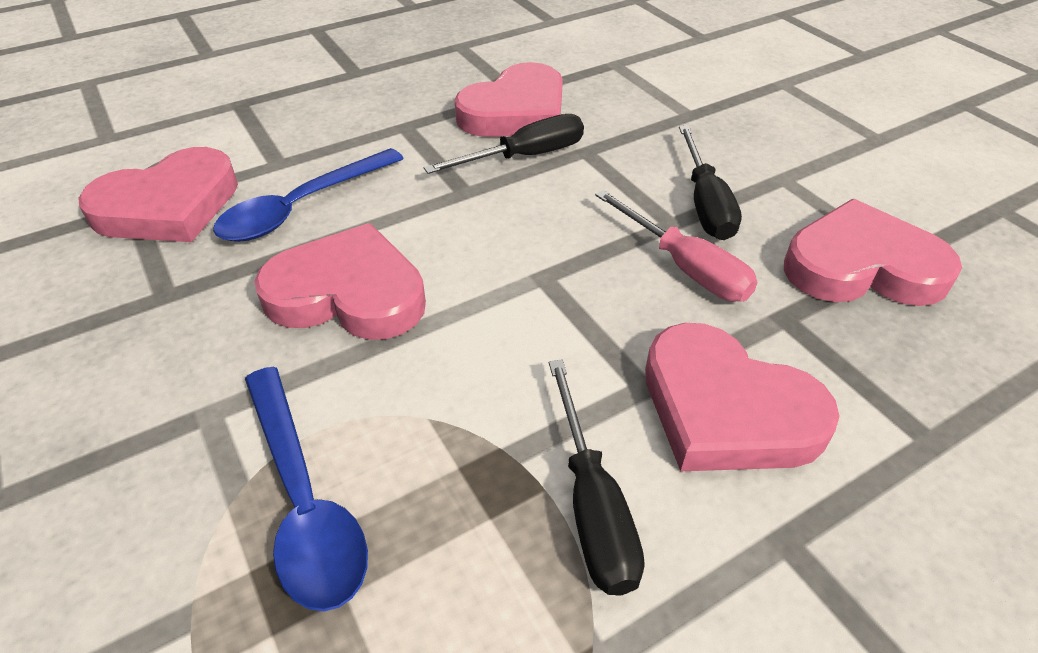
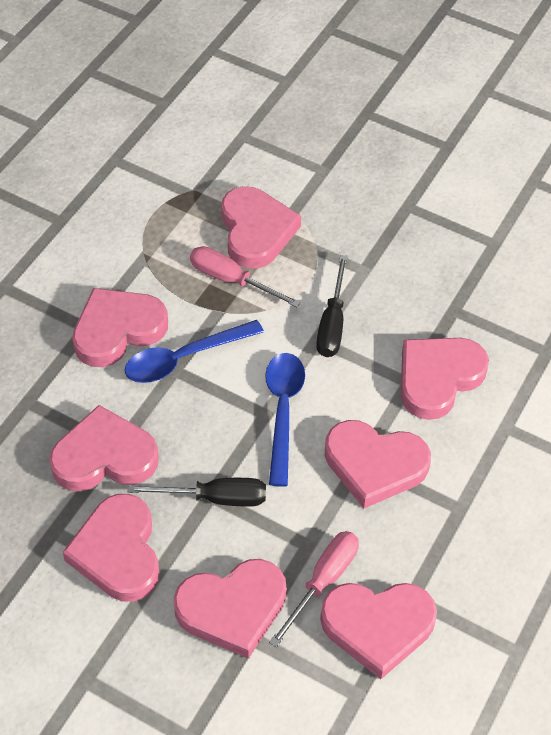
black screwdriver: [424,114,584,174] [549,359,645,596] [679,126,742,240] = 3 -> [128,478,266,507] [316,255,348,357] = 2
pink heart: [79,147,238,242] [254,223,426,340] [455,62,563,137] [645,323,840,471] [784,199,962,306] = 5 -> [49,405,159,491] [63,494,159,602] [72,288,168,367] [174,559,287,658] [221,186,301,269] [320,583,437,679] [325,420,431,508] [401,338,489,420] = 8
pink screwdriver: [595,190,757,302] = 1 -> [190,246,301,307] [269,531,359,647] = 2

